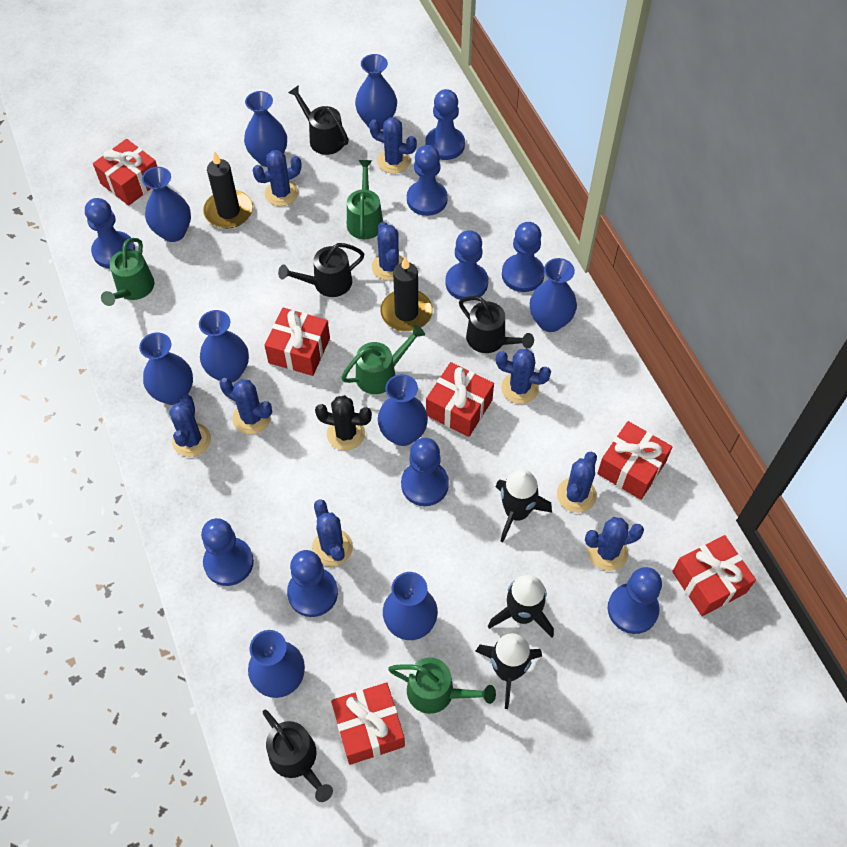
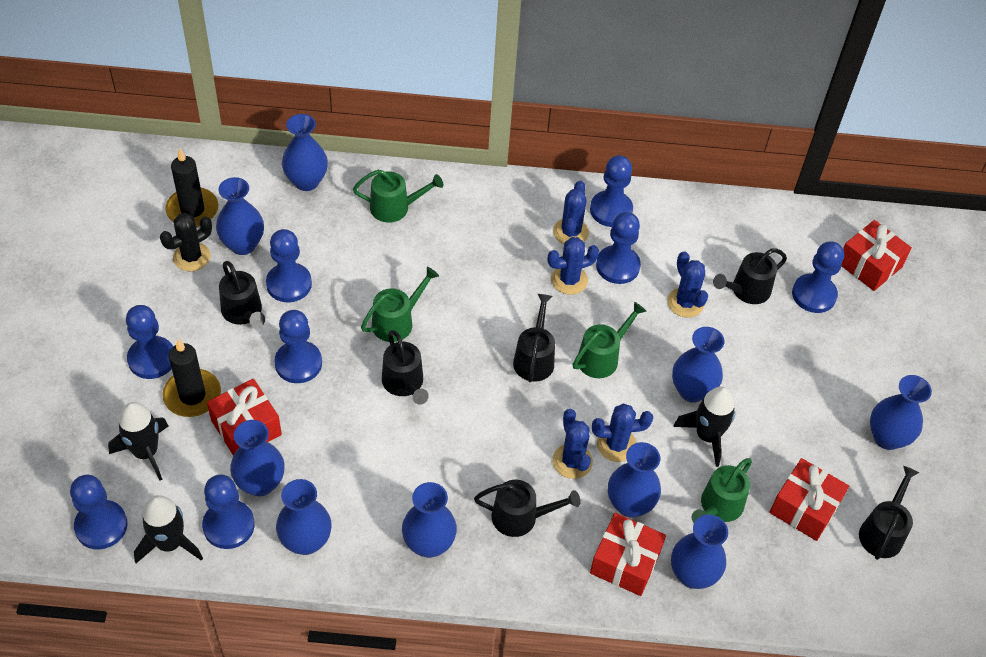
black watering can: [263,710,333,802] [278,243,364,297] [288,85,349,155] [459,296,534,353] = 4 -> [219,261,265,328] [382,330,429,405] [474,480,580,537] [513,294,555,382] [713,248,787,304] [859,466,919,560] = 6
blue cactus: [169,395,211,457] [220,378,272,434] [253,150,301,206] [312,499,353,566] [369,117,417,174] [372,222,404,281] [496,349,551,404] [557,452,597,513] [585,517,644,571] = 9 -> [547,237,599,295] [552,409,593,479] [553,181,589,244] [592,404,653,462] [667,251,708,318] = 5
blue pawn: [85,198,135,268] [201,518,254,586] [287,550,338,617] [401,438,449,506] [407,145,448,216] [425,89,465,160] [445,230,488,301] [502,222,545,292] [608,567,662,634] = 9 -> [70,475,128,549] [126,305,173,379] [202,474,255,549] [266,229,312,302] [274,310,322,383] [590,155,633,227] [596,212,641,284] [792,241,844,313] = 8
red gift: [93,139,157,206] [264,308,330,376] [331,682,405,765] [426,362,494,437] [597,421,672,500] [672,535,756,616] = 6 -> [207,379,282,455] [590,513,666,596] [769,458,849,541] [842,220,912,291] = 4

